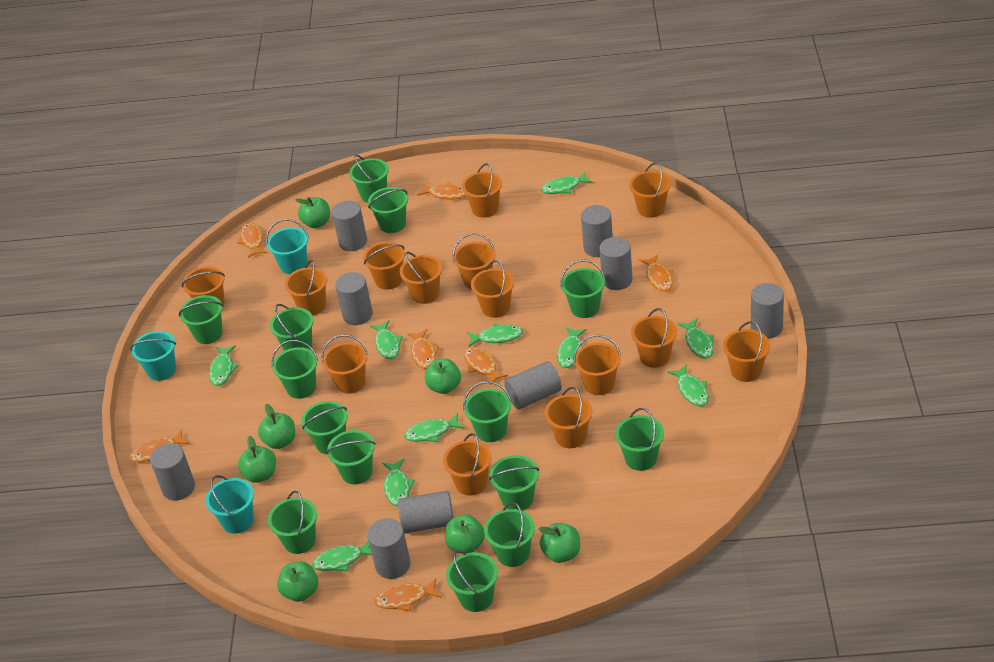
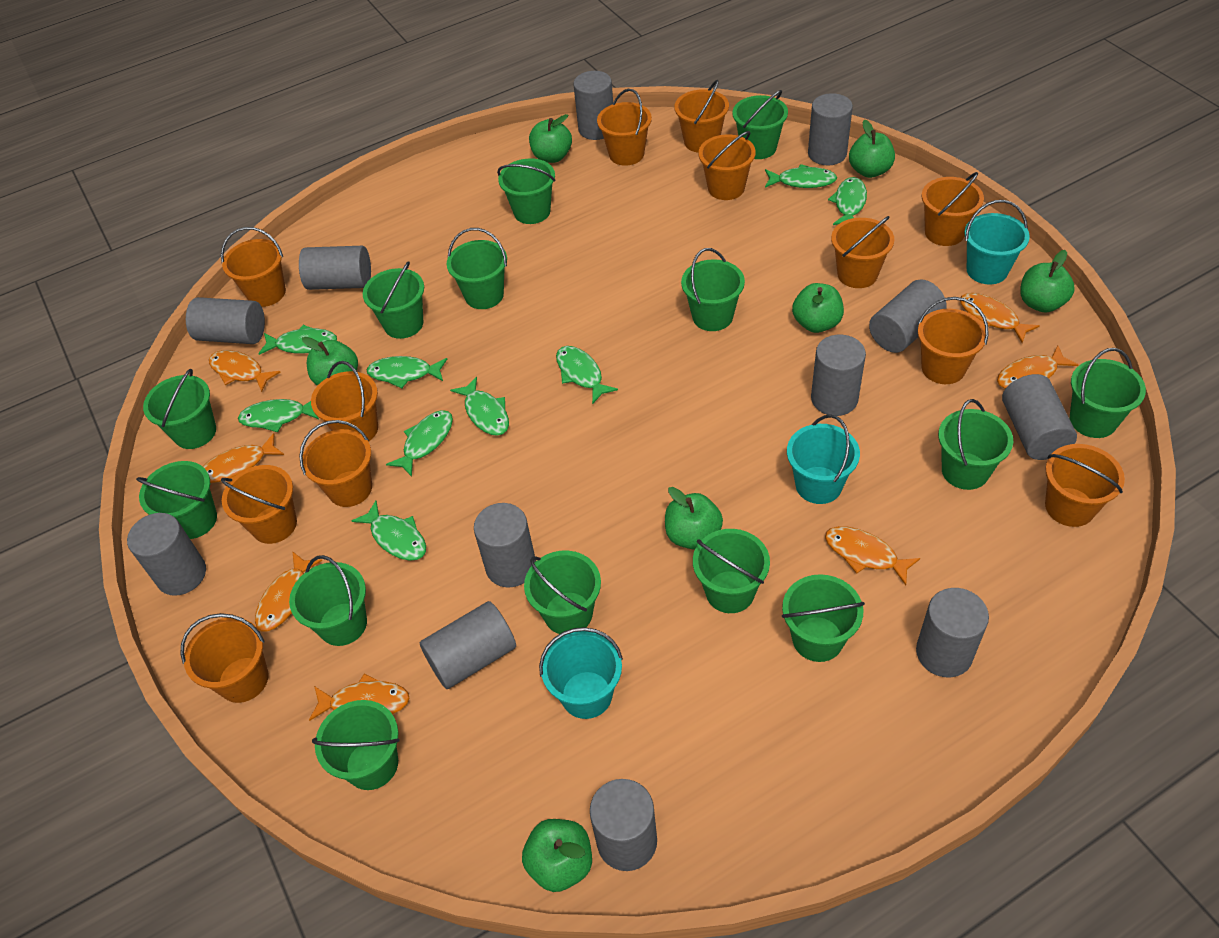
green fish: [209,346,239,386] [312,541,372,572] [370,320,403,359] [382,459,415,506] [404,413,464,442] [467,323,523,347] [541,171,593,194] [557,327,587,368] [667,365,709,406] [677,318,714,359] = 10 -> [238,399,319,432] [258,325,337,355] [352,500,426,561] [366,356,447,389] [386,410,453,477] [450,377,509,436] [556,346,618,404] [765,164,837,188] [828,177,867,225] = 9
grey cylinder: [150,443,195,501] [332,201,367,251] [335,272,373,325] [367,518,411,579] [398,491,454,533] [504,361,562,409] [581,205,613,257] [600,237,632,290] [751,283,784,339] = 9 -> [127,513,206,596] [186,297,265,344] [299,246,371,290] [420,601,516,689] [474,503,536,587] [573,71,613,140] [590,779,657,871] [808,93,853,165] [811,335,866,416] [869,279,947,353] [916,588,989,677] [1002,374,1077,460] = 12
orange bucket: [182,266,225,308] [285,260,327,316] [321,335,368,394] [363,241,405,290] [400,251,442,304] [443,433,491,496] [452,233,495,290] [462,163,502,218] [471,260,514,318] [545,387,592,448] [574,335,621,395] [629,163,671,218] [631,308,677,368] [723,321,770,382] = 14 -> [180,613,268,703] [221,227,286,307] [221,465,297,544] [299,420,372,507] [311,361,378,442] [597,89,652,166] [674,80,729,153] [698,131,756,200] [831,216,894,288] [918,297,989,384] [922,172,984,246] [1045,444,1125,527] = 12

